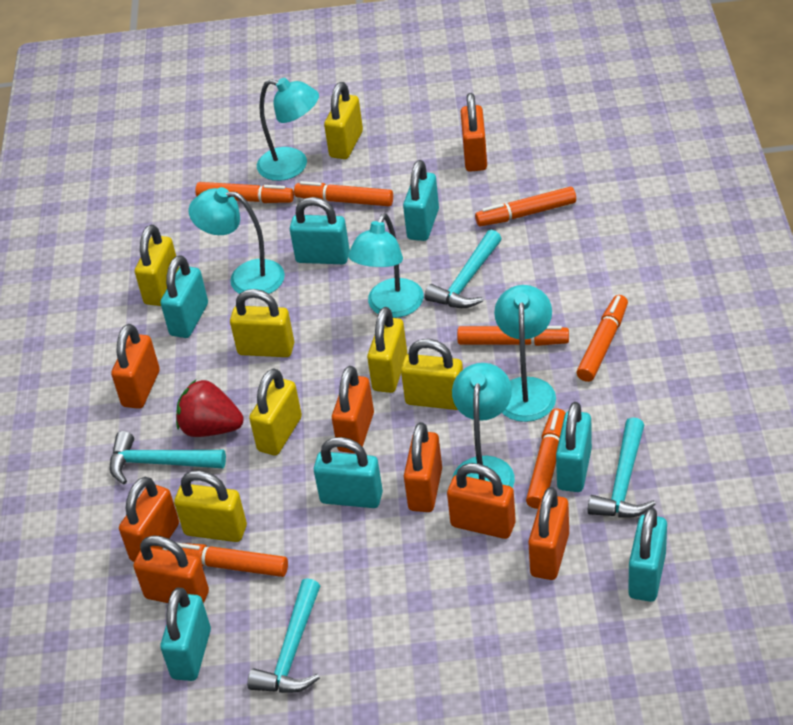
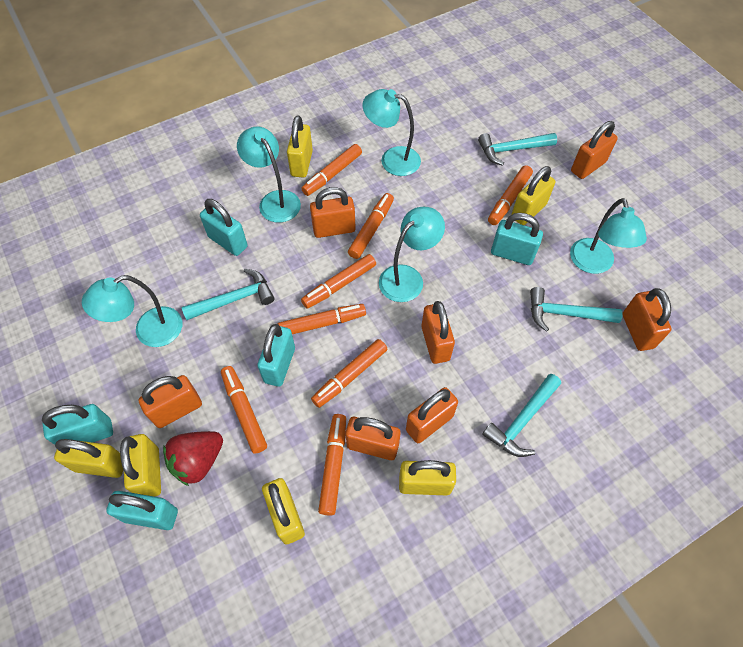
orange marker: [167,543,288,577] [195,182,294,203] [294,181,393,206] [457,326,569,346] [475,187,576,226] [526,409,566,509] [577,295,628,382] = 7 -> [221,366,267,454] [278,304,366,334] [301,144,362,196] [301,254,376,309] [311,339,387,408] [318,414,346,516] [348,193,394,259] [488,165,533,225] = 8
orange padlock: [111,324,160,409] [119,477,179,562] [133,535,209,604] [332,366,374,453] [404,422,442,512] [447,463,516,539] [460,93,487,172] [528,487,569,580] = 8 -> [138,375,202,428] [310,187,356,238] [345,417,401,460] [406,387,458,443] [421,301,455,364] [571,121,618,179] [623,288,672,351] = 7
turquoise padlock: [160,255,208,338] [160,587,211,681] [290,197,350,264] [314,437,383,508] [403,160,439,241] [556,402,592,492] [628,507,667,602] = 7 -> [42,404,113,445] [106,491,178,530] [200,199,248,256] [257,324,295,387] [491,213,543,265] = 5
yellow padlock: [135,225,179,306] [174,471,247,542] [230,289,294,357] [249,368,302,456] [324,82,363,159] [367,307,407,393] [401,339,463,410] = 7 -> [54,439,123,478] [120,434,161,497] [262,478,305,544] [287,115,313,178] [399,460,456,496] [511,166,555,225] = 6

